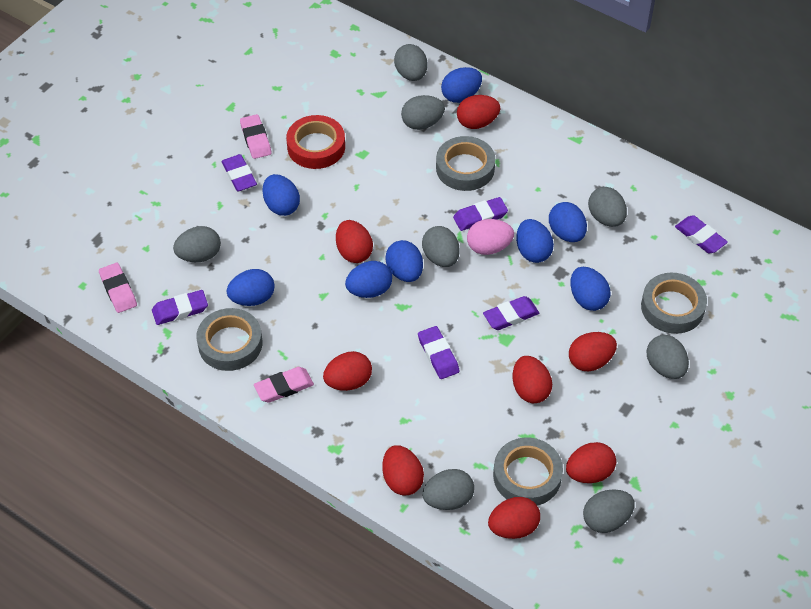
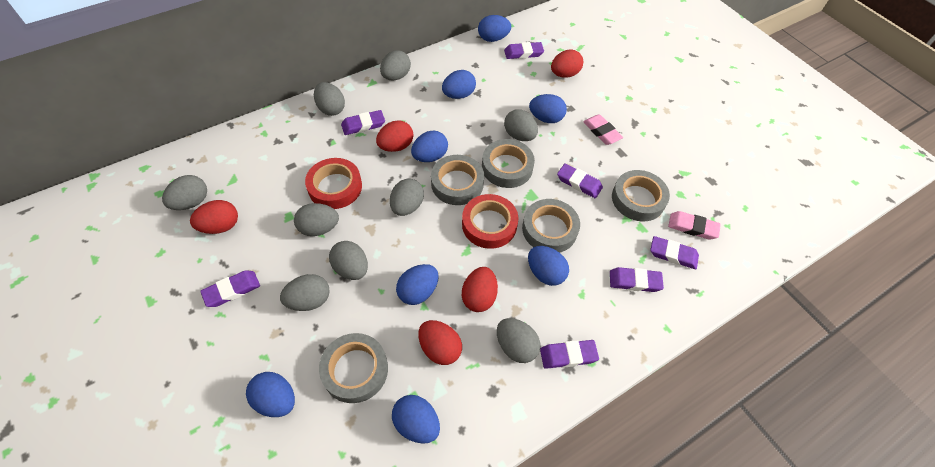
grey egg: [173,226,221,262] [394,44,427,81] [401,95,445,130] [422,226,460,267] [422,469,474,510] [583,489,635,533] [588,187,627,227] [647,335,689,379] = 8 -> [162,175,207,210] [280,274,330,311] [294,203,339,236] [314,82,345,116] [329,241,368,280] [380,50,411,80] [390,179,424,216] [497,318,540,363] [504,109,538,141] = 9
grey tape: [196,308,262,371] [436,136,495,191] [493,438,563,506] [641,273,707,334] = 4 -> [319,333,388,403] [431,155,484,205] [482,139,535,188] [522,199,580,253] [612,170,670,221] = 5
pink egg: [467,219,514,255] = 1 -> none = 0
pink eraser: [99,263,137,313] [240,114,272,159] [254,367,314,403] = 3 -> [583,114,623,145] [668,211,721,240] = 2
purple eraser: [152,290,208,325] [221,154,257,191] [418,326,460,379] [453,197,508,231] [483,296,539,330] [675,215,728,254] = 6 -> [200,270,260,307] [341,110,385,135] [504,42,544,59] [540,340,599,369] [557,163,603,198] [610,267,664,292] [650,236,699,269] = 7
red egg: [323,351,372,391] [336,220,373,263] [382,445,424,496] [457,95,500,129] [488,497,540,539] [513,356,552,403] [566,442,616,483] [569,332,617,371] = 8 -> [190,200,238,234] [376,120,413,152] [419,320,462,365] [462,267,498,312] [551,50,583,78] = 5
red tape: [286,115,345,169] = 1 -> [305,158,362,209] [462,194,519,249] = 2

